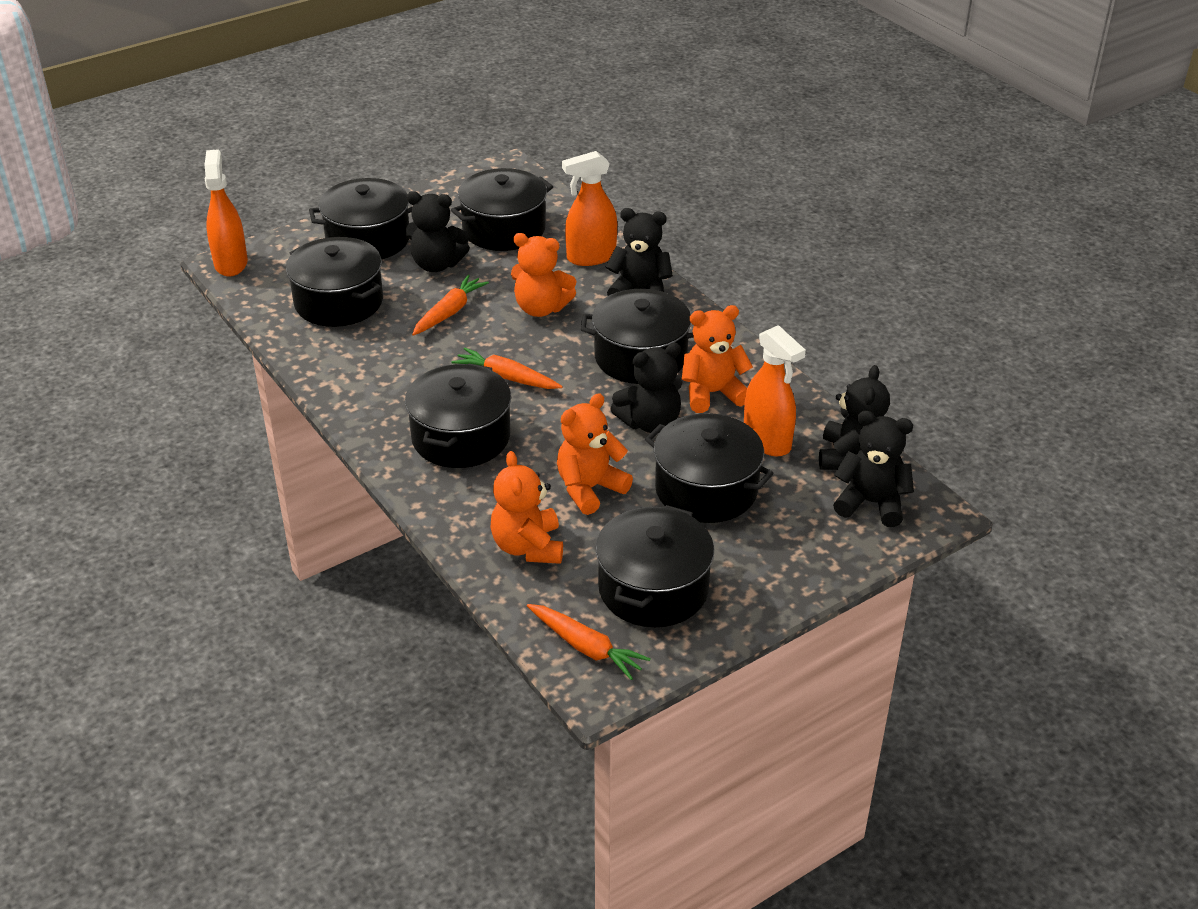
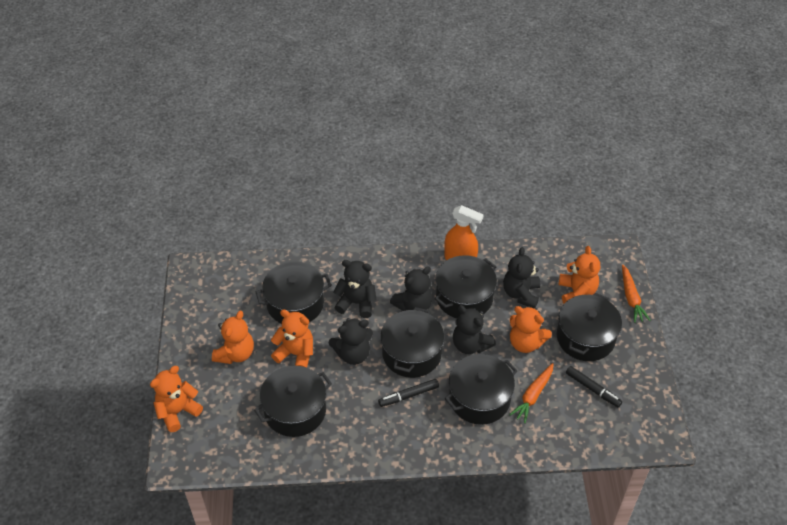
black marker: none = 0 -> [378,379,439,407] [566,366,622,407] = 2
black pot: [286,237,383,327] [309,178,412,259] [405,363,511,468] [451,168,553,251] [581,289,693,384] [595,505,714,627] [645,413,774,523] = 7 -> [254,366,332,437] [256,262,331,324] [381,307,444,378] [434,255,497,318] [445,354,517,425] [557,293,622,361] = 6
orange carrot: [412,275,489,336] [452,347,562,389] [527,604,651,680] = 3 -> [509,363,554,423] [622,265,650,323] = 2
orange spray bottle: [205,150,248,277] [562,151,617,266] [744,325,806,456] = 3 -> [444,205,484,260] = 1
orange teddy bear: [491,451,563,564] [511,233,577,317] [557,393,633,515] [682,305,753,413] = 4 -> [150,366,203,432] [212,311,254,364] [271,309,313,368] [510,306,552,353] [559,246,600,304] = 5

